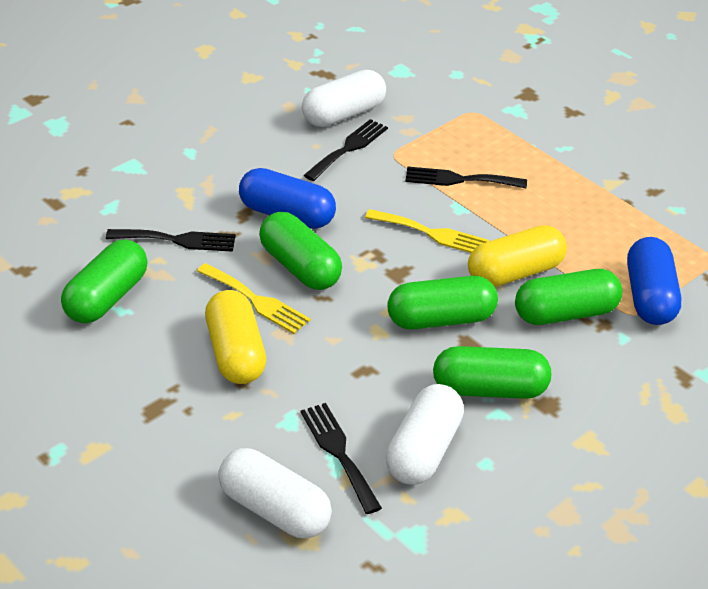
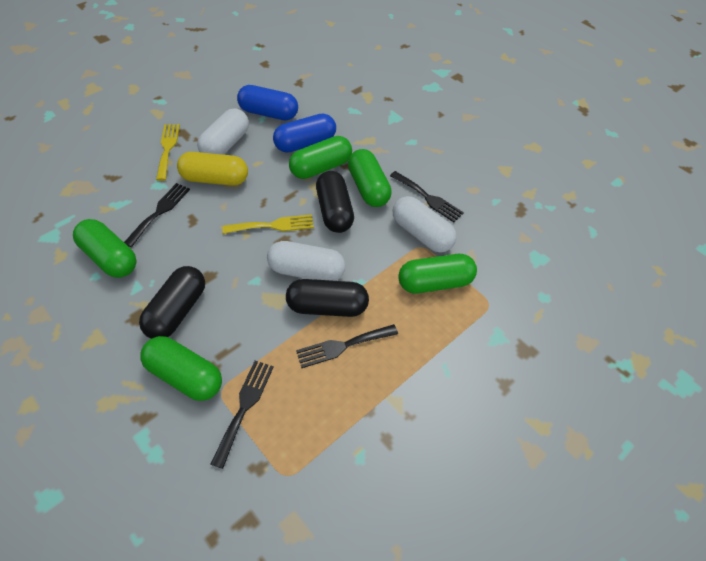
black capsule: none = 0 -> [139,266,205,339] [286,279,369,317] [316,171,354,233] = 3
yellow capsule: [205,290,266,384] [468,225,567,287] = 2 -> [177,152,248,186] = 1

